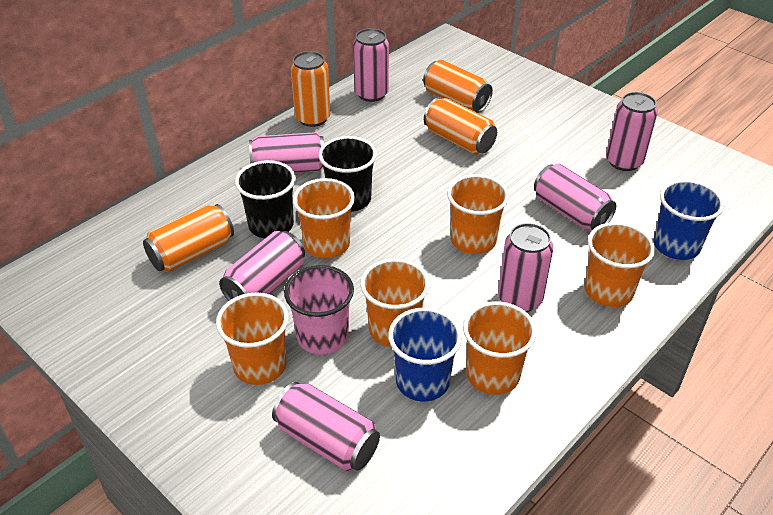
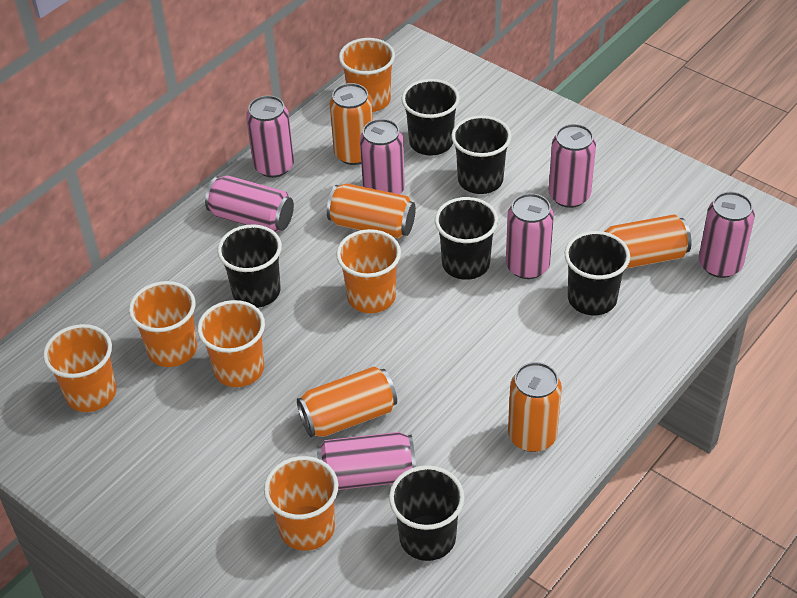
black cup: [235,160,296,238] [319,136,377,212] = 2 -> [217,224,282,308] [389,465,464,561] [401,79,460,156] [435,197,498,280] [451,115,512,194] [564,231,630,315] = 6
blue cup: [388,308,462,402] [653,180,724,260] = 2 -> none = 0
orange can: [143,204,234,272] [291,51,331,127] [423,60,493,113] [424,98,497,155] = 4 -> [297,366,397,437] [327,183,416,239] [330,83,373,165] [508,362,562,452] [602,214,692,269] = 5
pink cup: [284,265,354,355] = 1 -> none = 0

